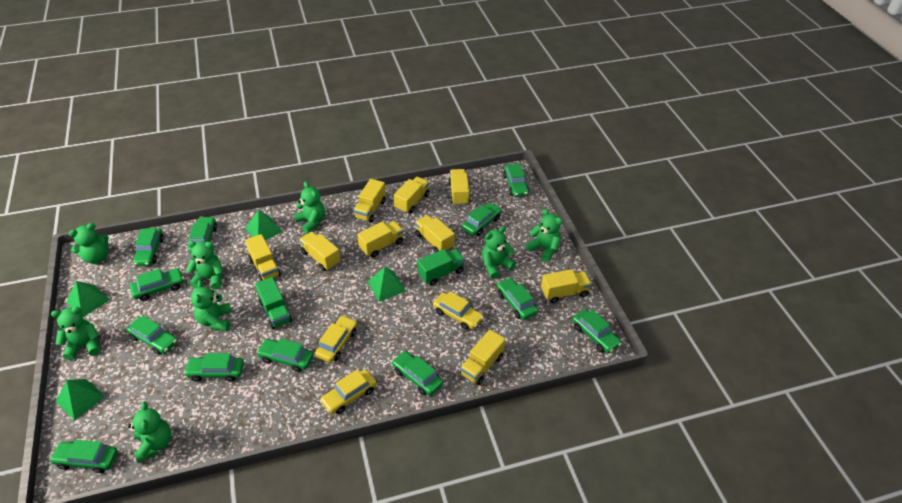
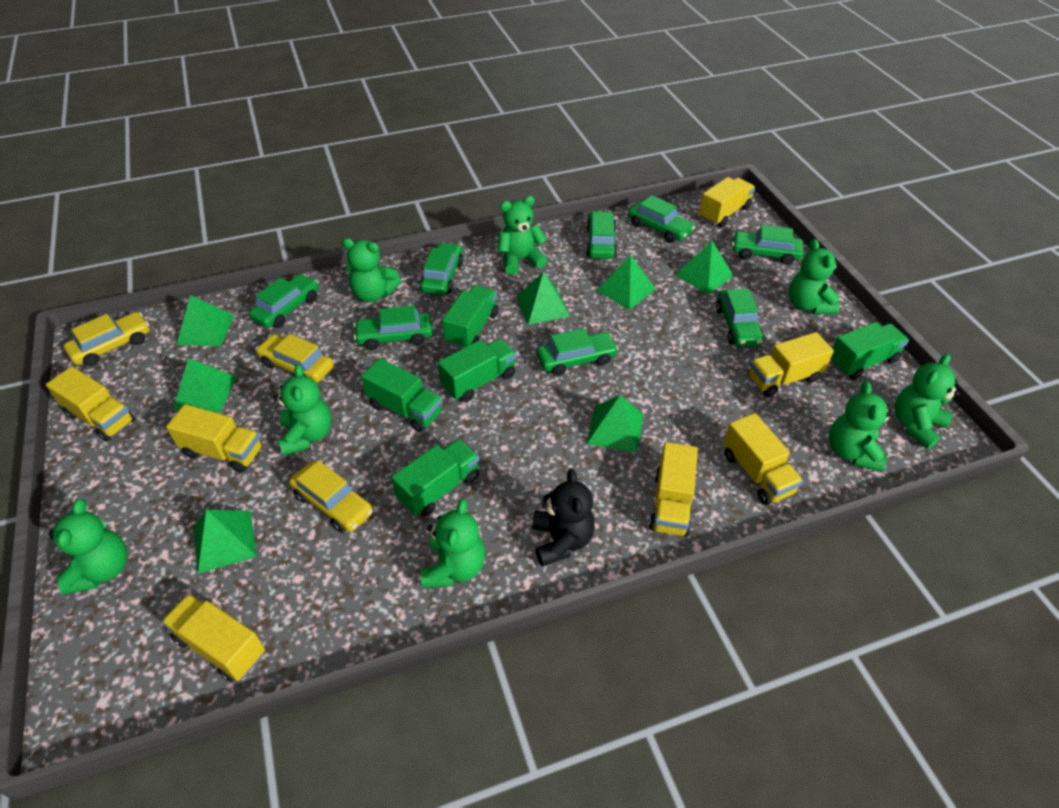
black teddy bear: none = 0 -> [532,469,595,567] = 1
green car: [49,440,118,473] [126,316,177,355] [130,268,184,301] [133,228,164,266] [184,353,244,382] [188,217,217,254] [256,338,314,372] [392,351,443,396] [462,202,502,236] [497,277,538,320] [503,164,529,197] [572,309,622,353] = 12 -> [249,274,319,328] [353,305,433,350] [420,242,464,295] [537,328,618,376] [586,211,617,259] [628,195,695,243] [716,288,764,347] [732,225,803,265] = 8
green pyramid: [56,379,105,420] [66,281,110,317] [245,210,283,240] [367,267,406,302] = 4 -> [173,358,236,413] [177,295,234,346] [194,510,257,574] [516,271,570,325] [587,395,643,453] [596,255,656,310] [675,241,734,295] = 7
green truck: [255,277,292,329] [417,249,465,286] = 2 -> [361,358,443,432] [391,439,479,517] [438,339,517,402] [442,285,498,349] [830,322,909,380] = 5
yellow truck: [245,234,281,281] [299,232,341,271] [353,179,386,222] [357,221,404,258] [394,177,430,214] [415,215,455,252] [448,169,470,206] [460,330,506,385] [541,269,592,303] = 9 -> [46,366,135,441] [161,594,265,682] [166,404,263,473] [649,442,698,537] [699,177,755,227] [723,413,803,505] [748,332,834,397] = 7

